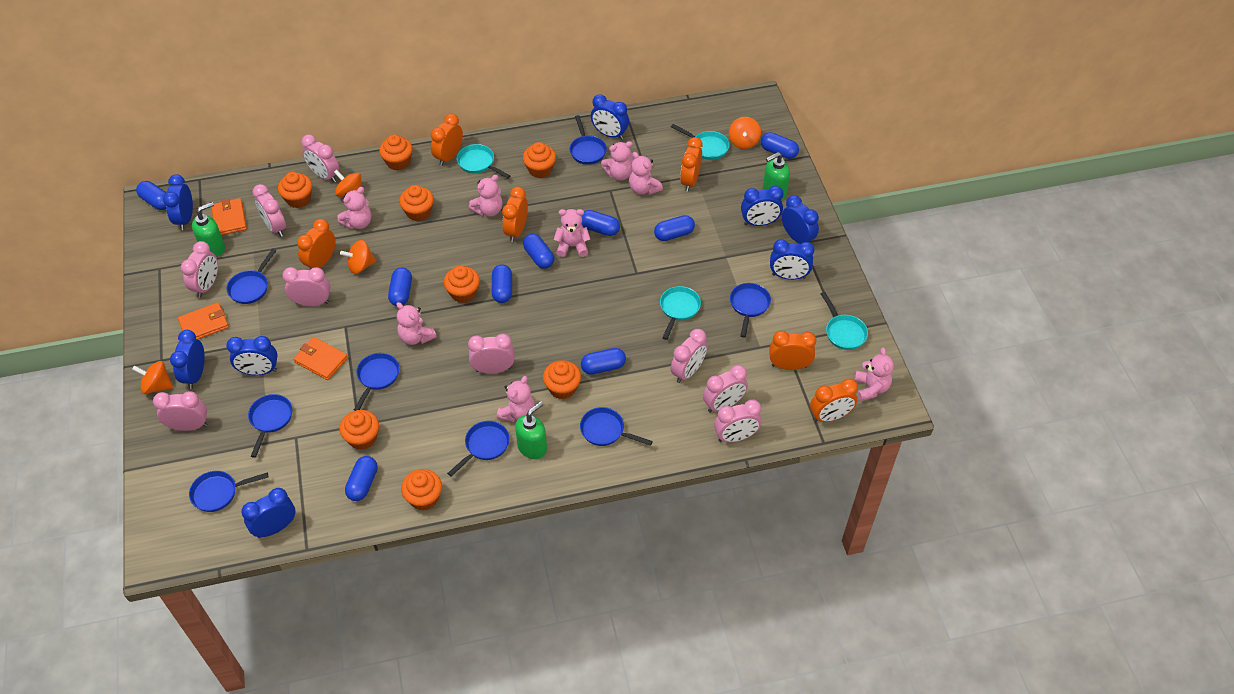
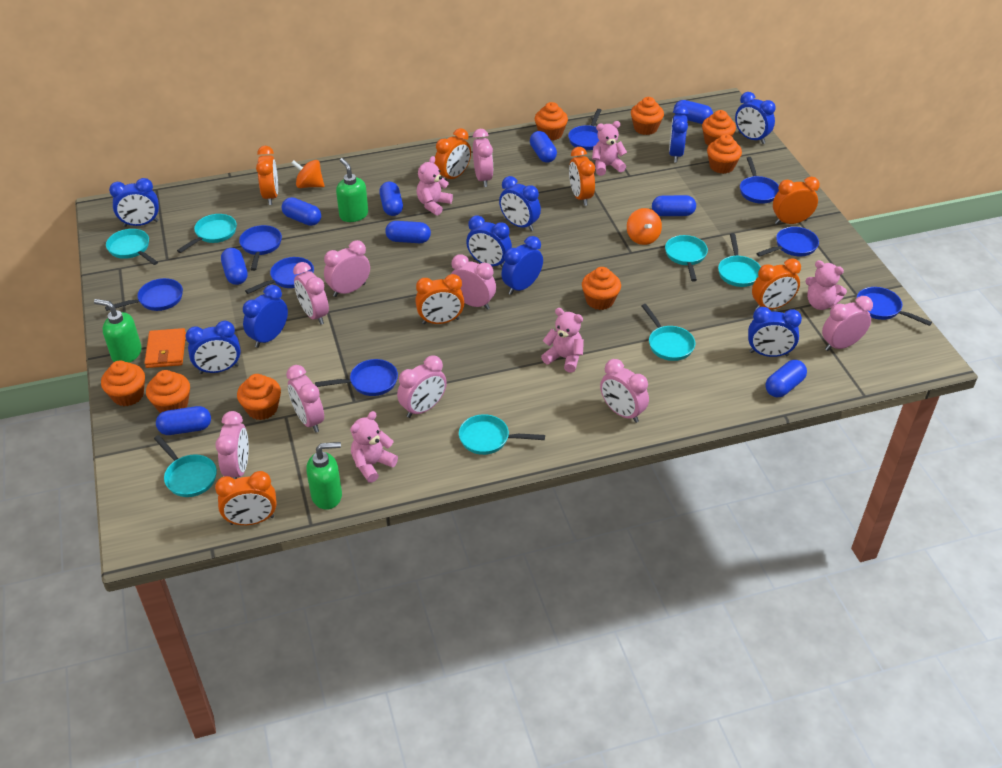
blue clock: [163,174,193,230] [170,330,205,389] [226,336,278,375] [241,488,295,538] [591,94,629,140] [741,186,783,226] [770,239,815,280] [782,195,819,244] = 8 -> [109,178,159,227] [186,321,241,374] [243,285,288,348] [466,215,512,268] [499,176,541,231] [501,236,543,295] [669,105,689,163] [735,92,776,144] [748,307,802,357] = 9
orange clock: [297,219,336,269] [431,114,463,166] [502,187,528,242] [680,137,703,192] [769,331,816,370] [810,379,858,422] = 6 -> [215,471,277,525] [256,146,278,205] [415,274,464,324] [434,128,471,180] [569,147,595,206] [752,258,801,310] [773,177,820,224] = 7
orange spinning top: [132,361,173,394] [334,169,361,197] [340,240,376,274] [729,117,761,149] = 4 -> [291,160,324,188] [627,208,662,245] = 2
orange wallet: [178,302,229,339] [211,198,247,235] [293,337,348,380] = 3 -> [144,328,186,368] = 1
pink teddy bear: [337,187,371,229] [396,302,437,345] [469,175,503,216] [497,376,535,422] [554,209,590,257] [601,141,634,181] [629,152,663,195] [854,348,894,401] = 8 -> [350,411,398,483] [417,156,453,215] [541,308,584,373] [592,121,627,176] [805,260,847,310] = 5
turquoise pan: [457,144,510,179] [660,286,701,340] [671,124,729,160] [820,292,868,350] = 4 -> [106,229,158,265] [154,435,217,497] [177,214,237,253] [459,414,545,455] [642,304,695,361] [665,235,708,281] [718,233,761,287] = 7

